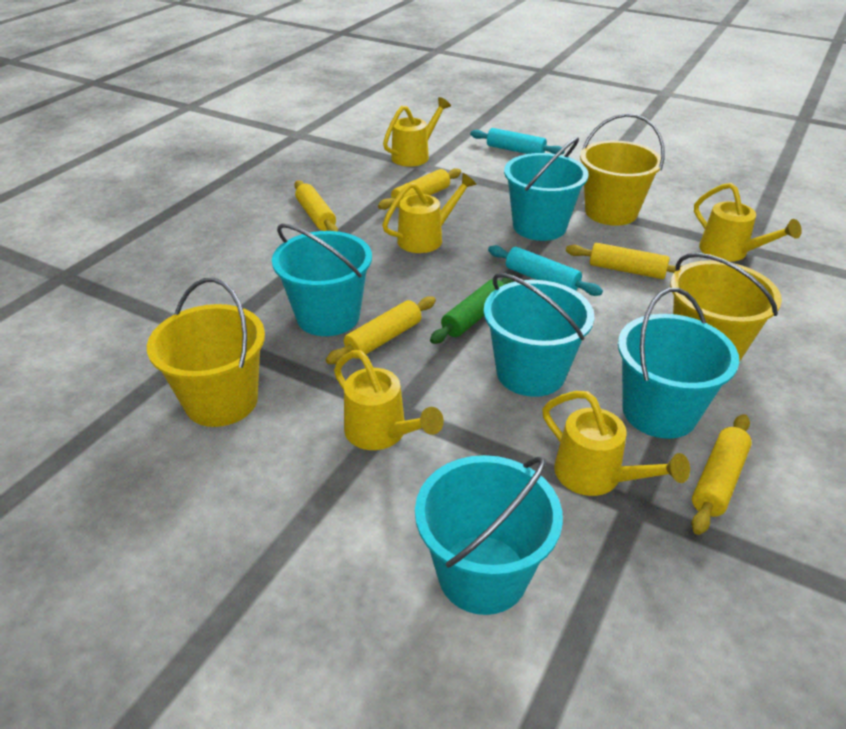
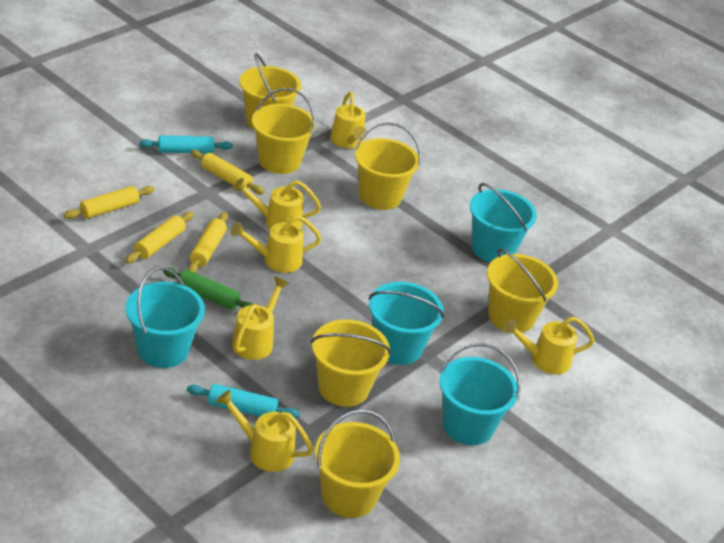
turquoise bucket: [272,224,372,336] [415,455,563,615] [484,273,595,397] [504,137,589,241] [618,288,739,439] = 5 -> [126,267,205,368] [368,282,444,365] [440,343,521,445] [470,183,537,262] = 4
yellow bucket: [147,278,265,427] [580,113,665,226] [670,253,782,362] = 3 -> [239,53,301,130] [252,88,316,174] [310,319,391,407] [315,409,400,518] [355,122,421,210] [487,248,558,333] = 6
yellow rolling pin: [294,180,338,231] [326,296,436,364] [378,168,461,210] [566,243,682,279] [691,414,752,535] = 5 -> [63,186,155,219] [125,211,194,264] [188,212,228,273] [190,150,265,195] = 4
yellow watering can: [334,350,444,450] [382,173,477,253] [383,97,451,167] [542,391,690,496] [694,183,802,262] = 5 -> [216,390,313,472] [231,215,321,273] [232,277,289,360] [233,178,321,229] [330,92,367,148] [503,317,595,374] = 6

